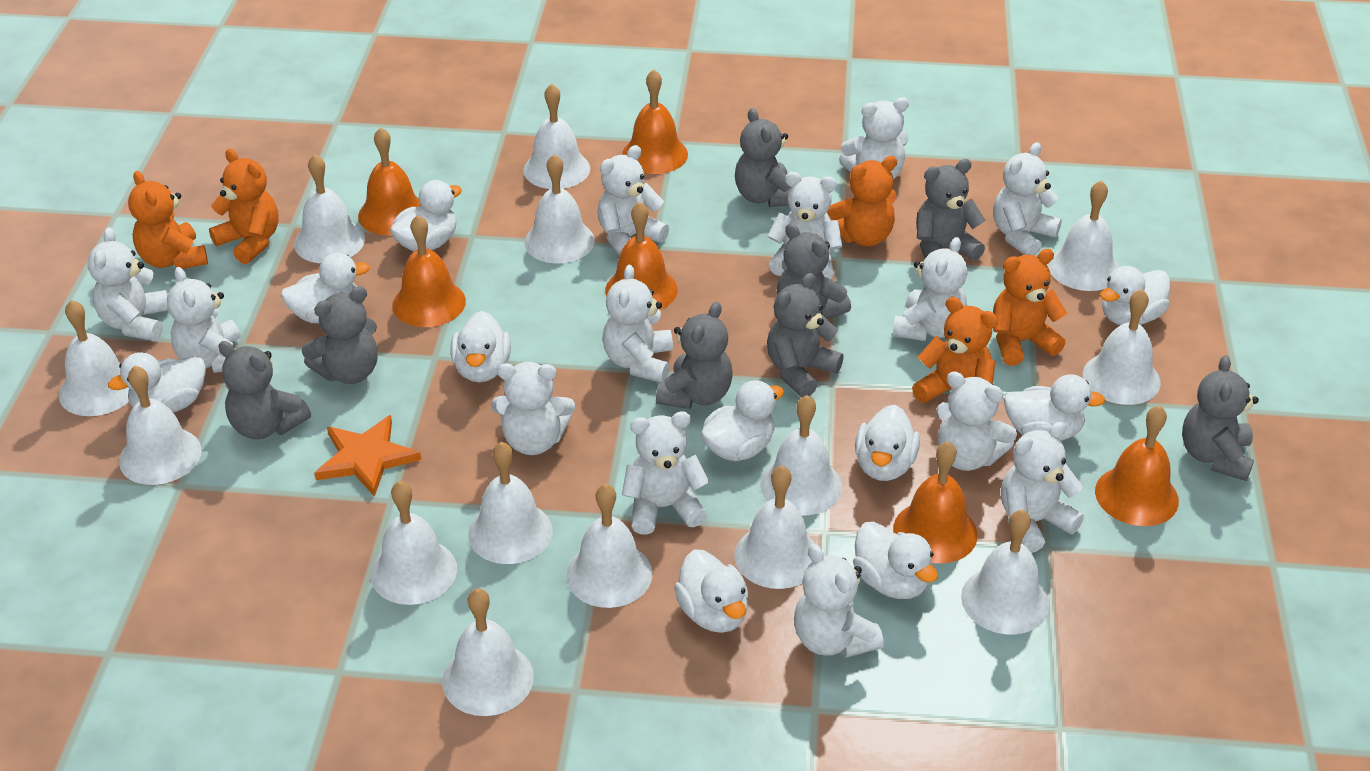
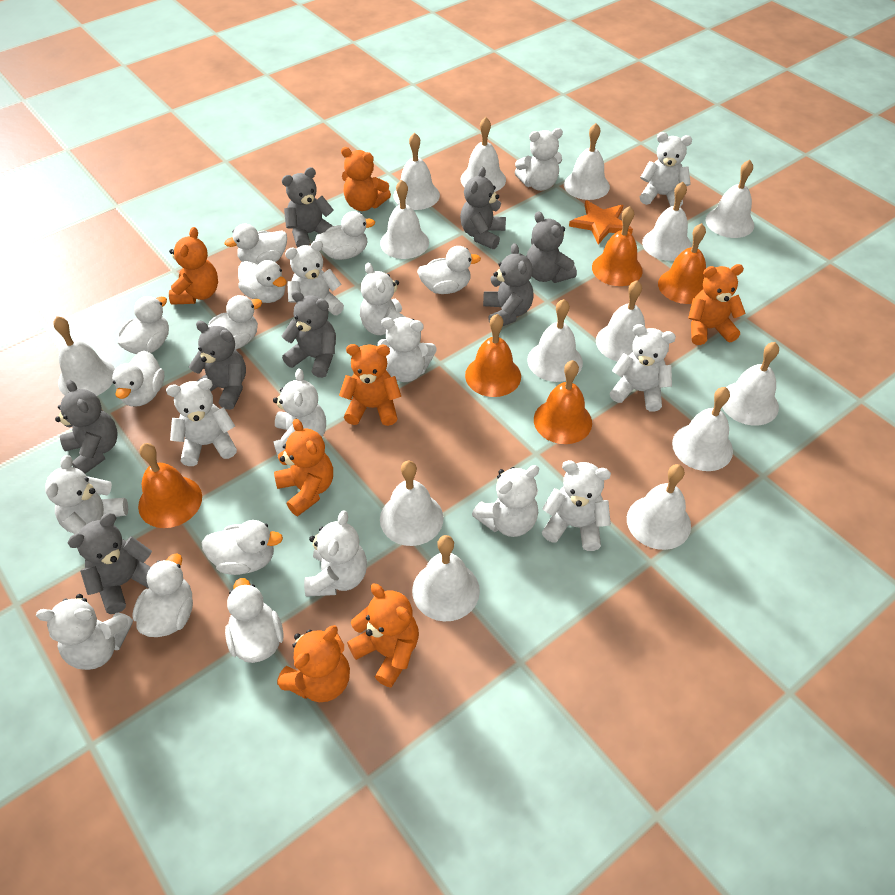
orange bell: [358,127,421,235] [392,215,466,327] [605,202,678,310] [622,69,688,174] [893,441,978,564] [1095,405,1179,526] = 6 -> [138,443,202,528] [465,314,521,397] [534,360,592,444] [592,206,643,286] [658,223,706,304] = 5
orange teddy bear: [128,171,208,269] [209,149,279,264] [827,156,897,246] [912,297,998,403] [993,249,1067,366] = 5 -> [169,227,218,305] [274,419,333,516] [277,625,350,702] [339,344,401,426] [341,147,391,211] [347,584,419,688] [688,264,745,345] = 7

